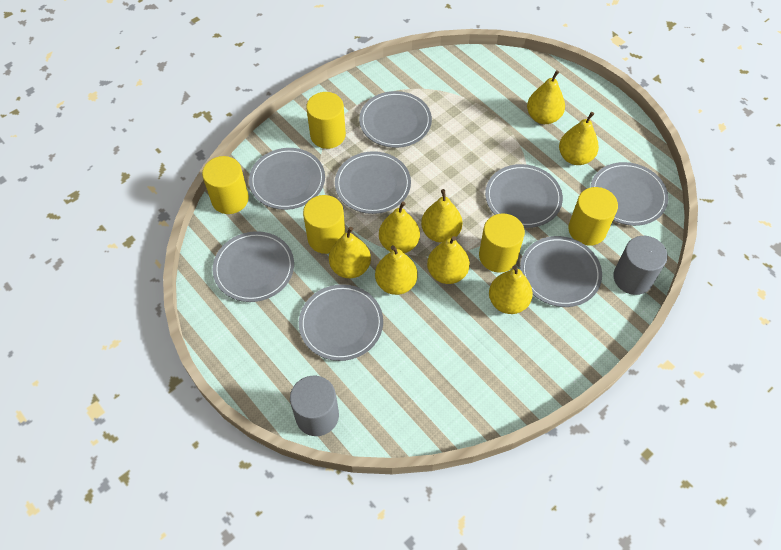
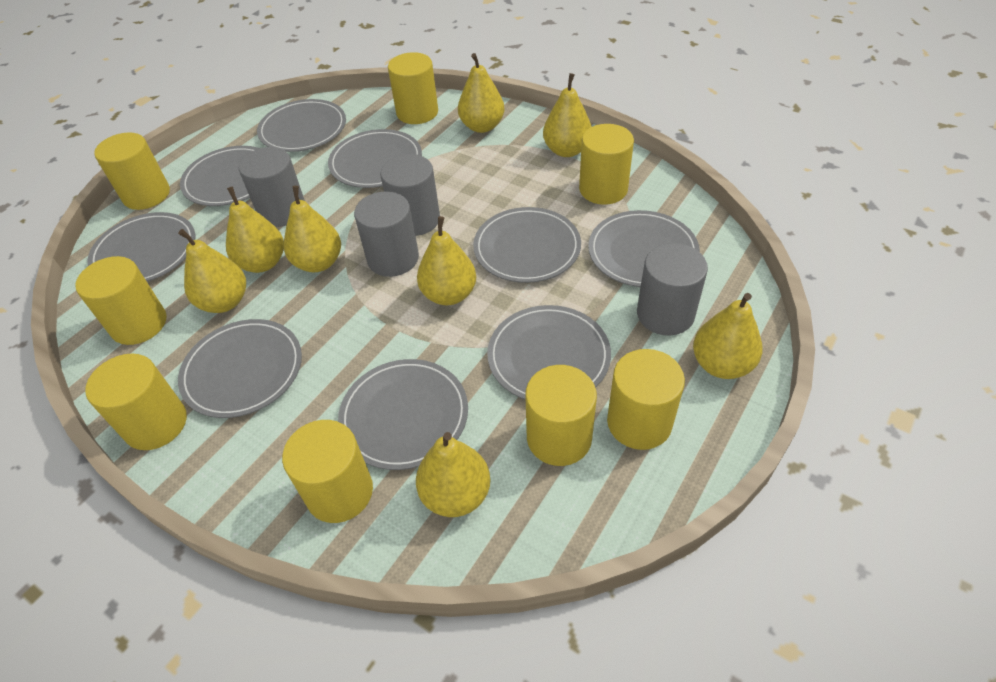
grey cylinder: [290,376,339,436] [613,236,668,295] = 2 -> [239,147,305,227] [354,191,419,277] [380,154,440,236] [637,243,708,335] = 4
grey plate: [213,231,294,302] [249,148,325,210] [299,284,383,361] [335,151,411,214] [359,91,432,148] [485,164,563,228] [520,236,602,307] [590,162,668,226] = 8 -> [87,212,195,282] [178,319,302,418] [180,146,260,206] [257,99,346,152] [328,129,422,188] [338,359,468,470] [473,207,581,283] [487,305,611,400] [588,210,700,287] = 9
yellow cylinder: [202,156,249,214] [303,195,346,254] [306,92,346,149] [479,213,525,273] [568,187,618,246] = 5 -> [75,256,166,345] [85,354,187,450] [94,132,170,210] [282,420,373,523] [388,52,438,124] [525,365,597,466] [579,124,634,205] [607,349,685,450] = 8

